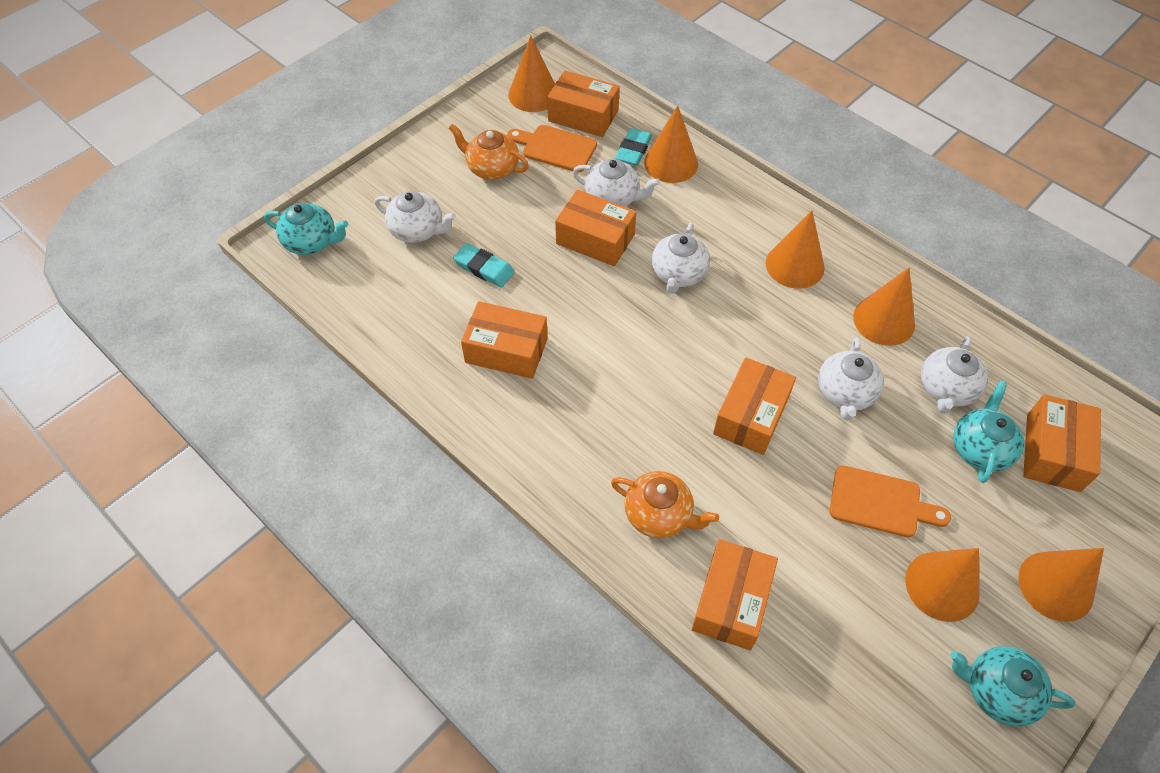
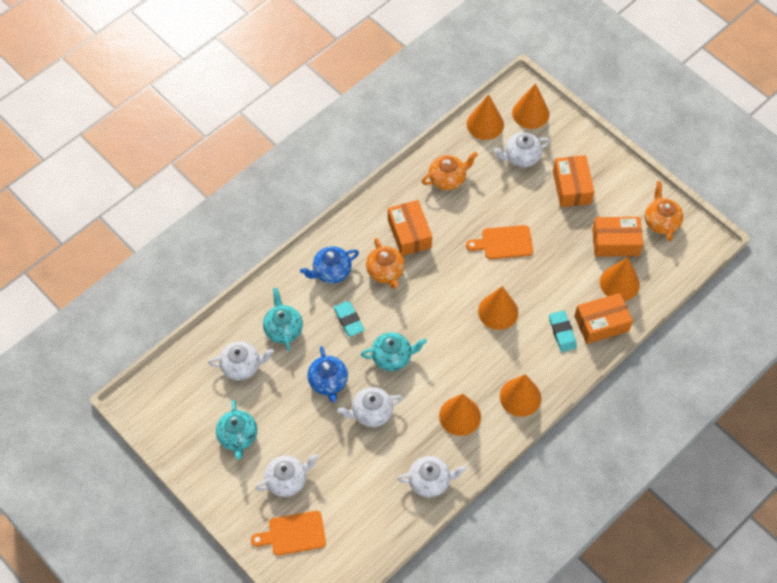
blue teapot: none = 0 -> [300,246,359,283] [307,346,348,403] = 2
orange box: [461,301,548,379] [547,70,620,137] [555,190,636,266] [692,539,778,651] [713,357,796,455] [1023,394,1101,492] = 6 -> [388,200,432,256] [553,155,594,207] [574,293,633,344] [592,217,643,257] = 4
orange teapot: [449,124,529,180] [611,471,719,539] = 2 -> [366,238,405,289] [422,152,478,190] [645,181,683,241] = 3

